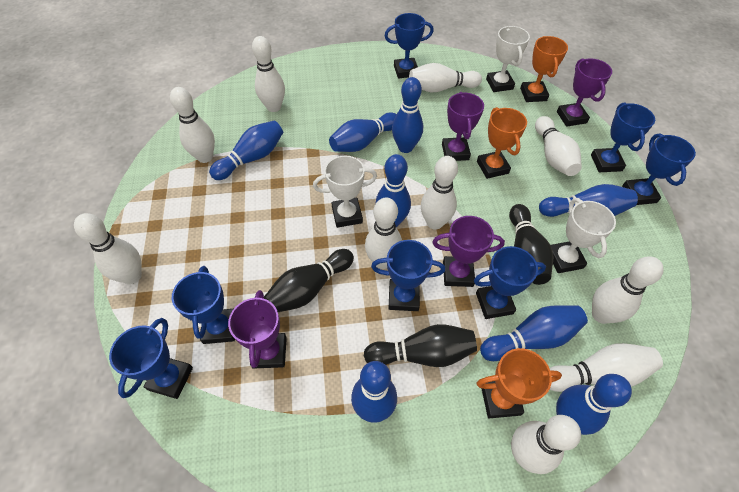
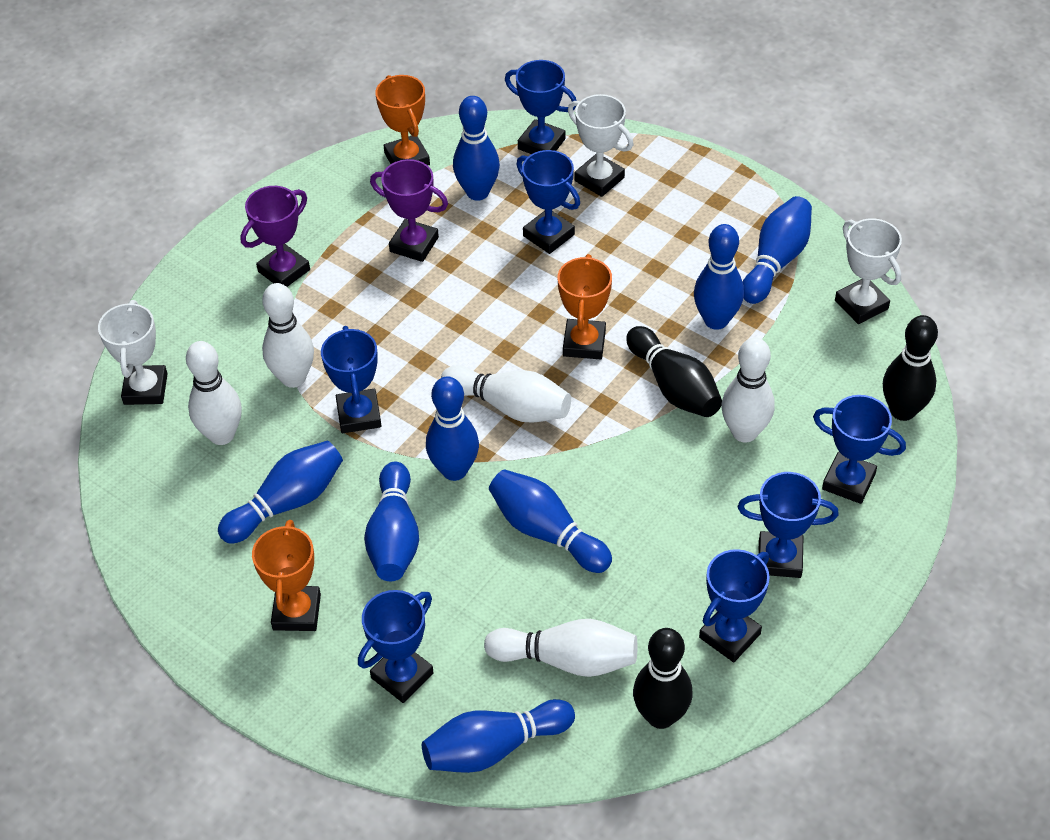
purple trophy: [228,290,287,369] [433,216,505,287] [442,92,484,161] [557,58,612,127] = 4 -> [241,186,310,287] [370,159,448,262] = 2
white bowling pin: [74,213,142,284] [170,87,215,163] [252,36,285,112] [365,197,402,269] [409,63,482,92] [421,156,458,230] [511,415,581,474] [535,116,582,176] [549,343,663,392] [592,256,664,324] = 10 -> [186,341,242,445] [262,283,314,388] [441,365,571,423] [484,619,637,677] [722,337,775,442] = 5

